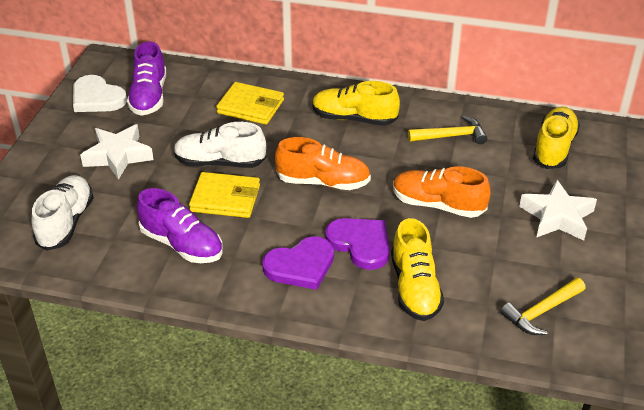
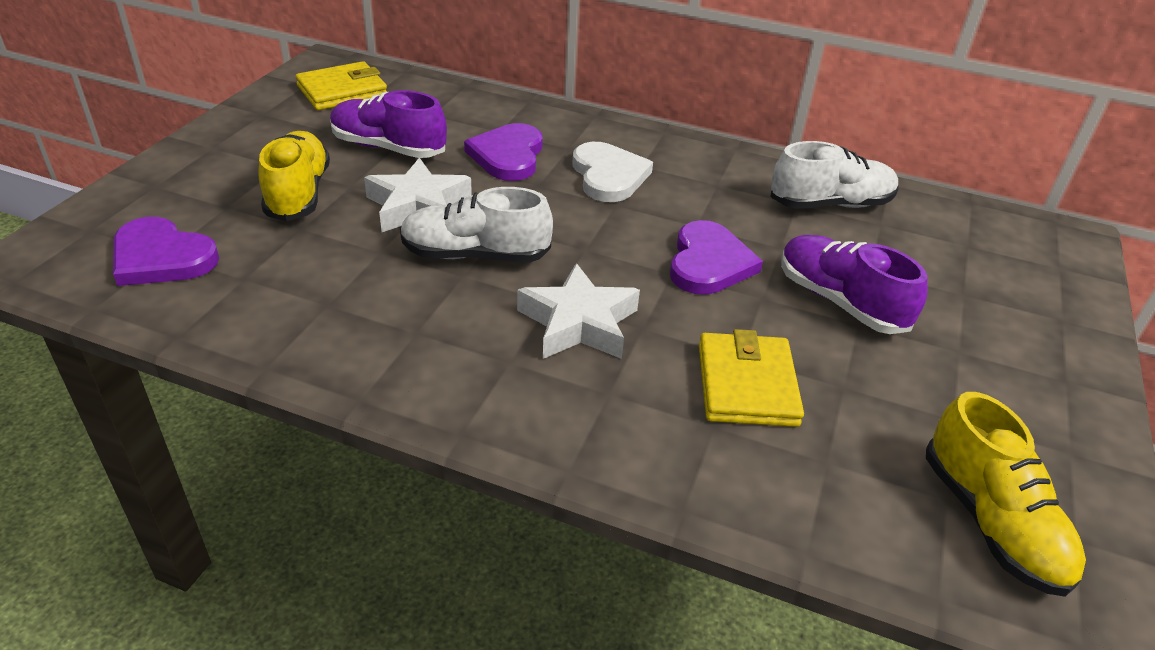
orange shoe: [275,137,371,190] [393,166,490,218] = 2 -> none = 0
purple heart: [262,236,334,290] [325,218,390,270] = 2 -> [113,217,219,286] [464,123,543,181] [670,220,763,295] = 3
yellow hammer: [408,116,487,144] [500,278,586,335] = 2 -> none = 0
yellow shoe: [312,81,400,126] [391,218,444,321] [533,107,580,169] = 3 -> [258,131,330,221] [926,392,1086,597] = 2

